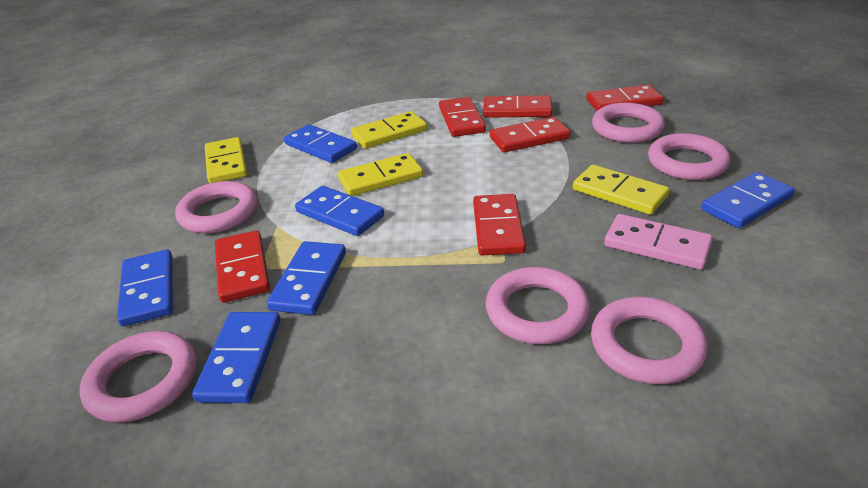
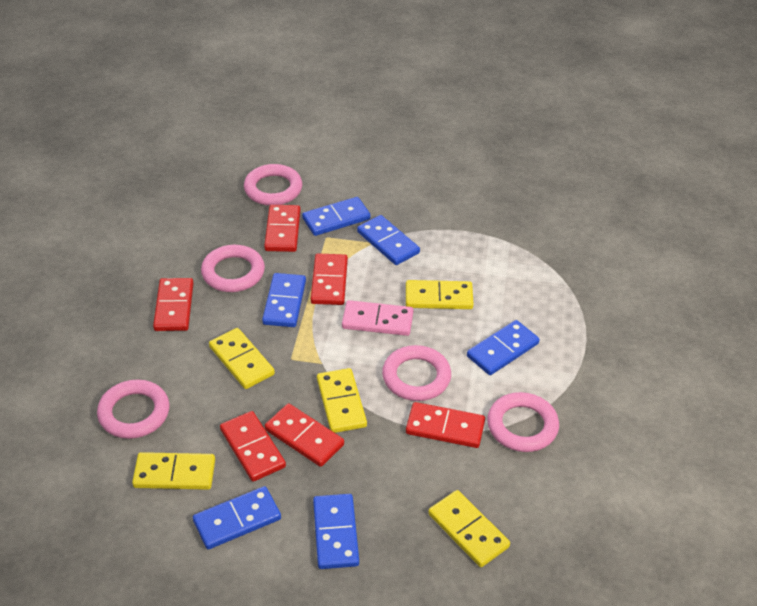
pink ring: [80,331,197,423] [175,181,257,233] [486,267,590,344] [591,297,708,384] [592,103,665,143] [648,133,731,180] = 6 -> [97,380,170,439] [201,245,265,292] [244,164,302,206] [382,345,451,401] [487,392,559,452] = 5
yellow domino: [205,137,247,183] [338,153,423,196] [351,111,427,149] [573,165,670,215] = 4 -> [132,452,215,490] [209,328,275,389] [317,368,367,433] [406,280,473,309] [428,490,510,567] = 5

